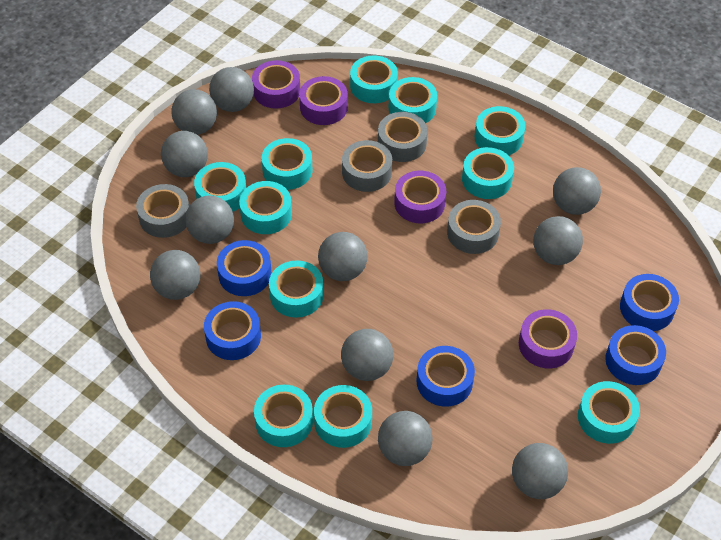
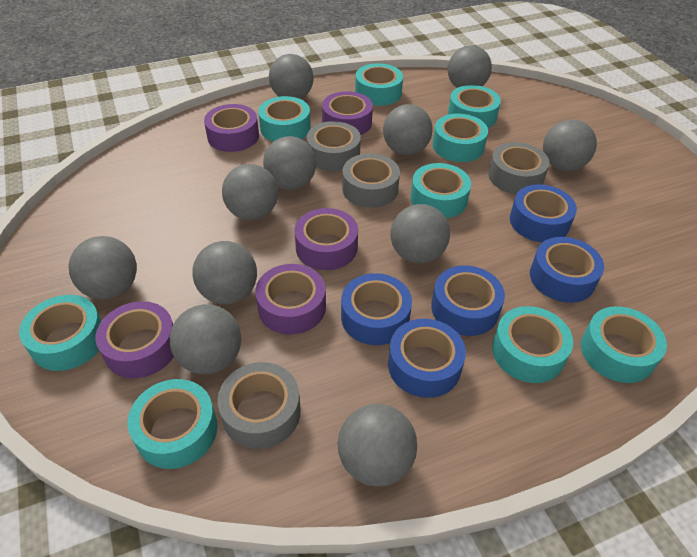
purple tape: [252,60,300,109] [299,76,348,125] [394,171,446,223] [519,309,577,368] = 4 -> [95,301,174,378] [204,104,259,152] [255,264,326,335] [294,208,358,270] [322,91,373,135] = 5
turquoise tape: [194,162,246,212] [239,181,292,234] [254,385,313,447] [262,138,312,190] [269,260,324,318] [314,385,372,448] [350,55,398,103] [388,77,437,123] [462,147,514,199] [475,106,526,155] [578,381,640,444] = 11 -> [19,295,102,371] [127,379,217,469] [258,96,311,142] [355,63,403,106] [410,163,471,218] [432,114,488,162] [448,85,501,128] [492,306,573,383] [581,306,667,383] = 9

